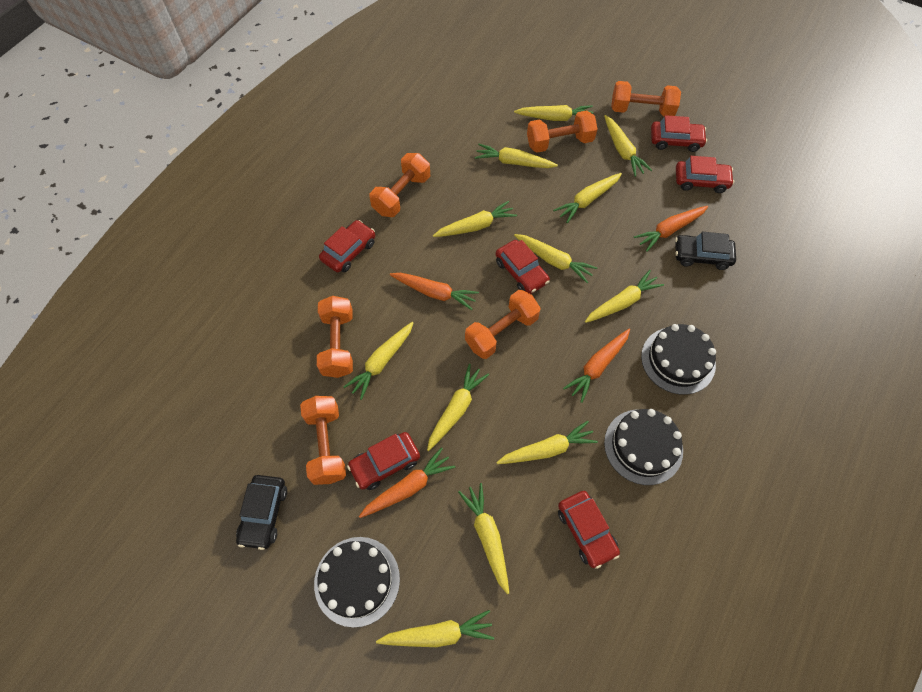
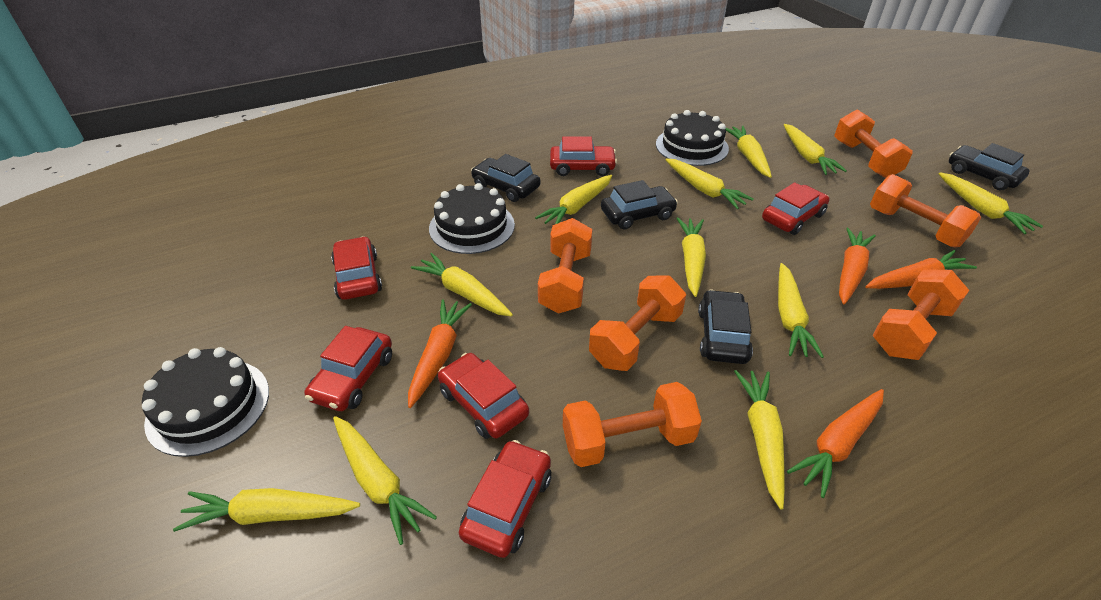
black car: [236,475,287,550] [675,232,736,270] = 2 -> [471,154,541,202] [601,180,678,230] [698,290,753,364] [949,143,1029,190] = 4
yellow carrot: [344,322,414,400] [376,610,494,647] [427,364,489,451] [433,201,517,237] [458,483,509,594] [475,144,558,168] [496,421,598,464] [514,105,594,121] [514,234,597,283] [553,173,622,223] [585,270,664,323] [604,115,652,177] = 12 -> [173,488,360,532] [333,416,437,545] [411,253,513,317] [535,175,612,224] [665,158,753,209] [676,218,706,297] [726,126,772,178] [734,370,785,509] [778,263,824,358] [784,124,847,175] [939,172,1043,234] = 11

